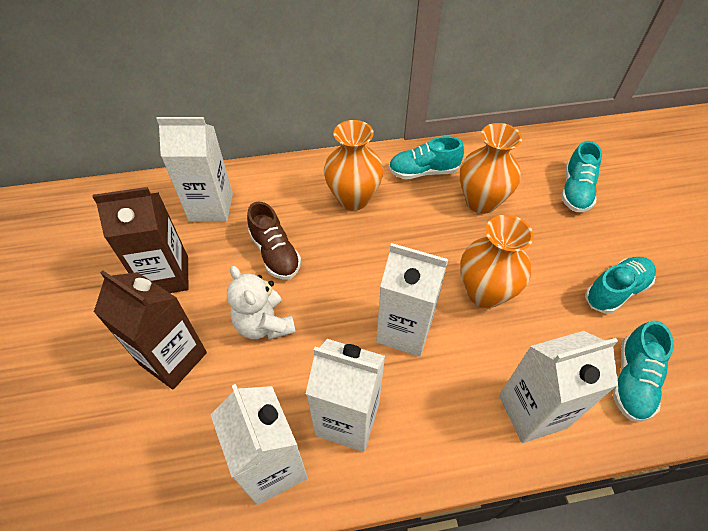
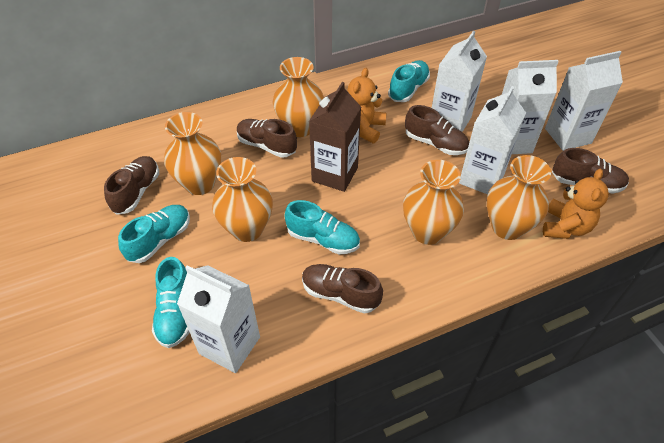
brown carton: [92,187,188,293] [94,270,207,390] = 2 -> [309,82,361,192] = 1
brown shoe: [247,201,301,280] = 1 -> [104,156,159,215] [237,119,297,158] [302,264,383,314] [405,105,469,155] [552,148,629,194] = 5
orange teddy bear: none = 0 -> [347,68,387,143] [543,169,609,239] = 2
orange vase: [324,120,383,211] [460,123,522,214] [460,215,534,308] = 3 -> [164,112,221,195] [212,157,273,242] [273,57,324,137] [403,160,464,245] [487,155,551,240] = 5
white teddy bear: [227,266,296,340] = 1 -> none = 0

